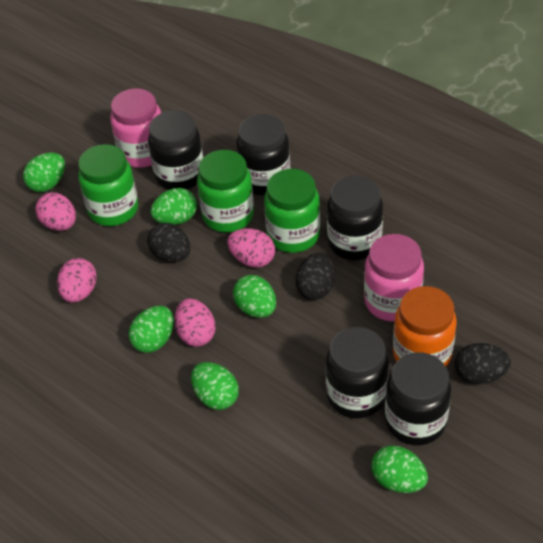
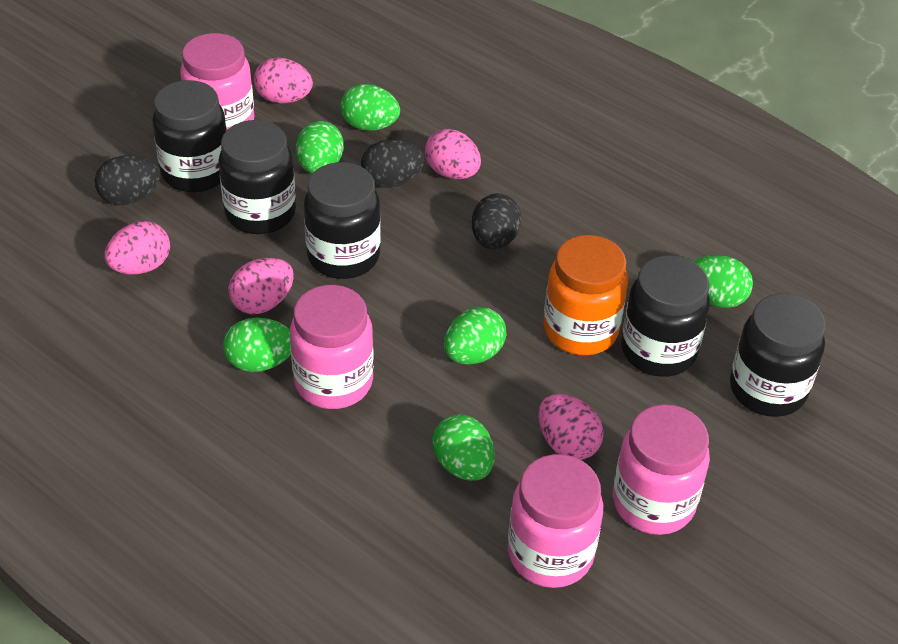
green jar: [78,144,138,226] [197,150,254,232] [264,169,320,253] = 3 -> none = 0
pink egg: [35,192,76,231] [57,258,97,303] [174,298,216,347] [227,228,275,268] = 4 -> [105,221,170,275] [228,258,294,314] [254,58,313,104] [425,129,481,179] [538,394,604,460] = 5
pink jar: [110,88,161,168] [364,234,424,322] = 2 -> [180,33,254,130] [290,285,374,409] [508,454,603,588] [613,404,710,535] = 4

